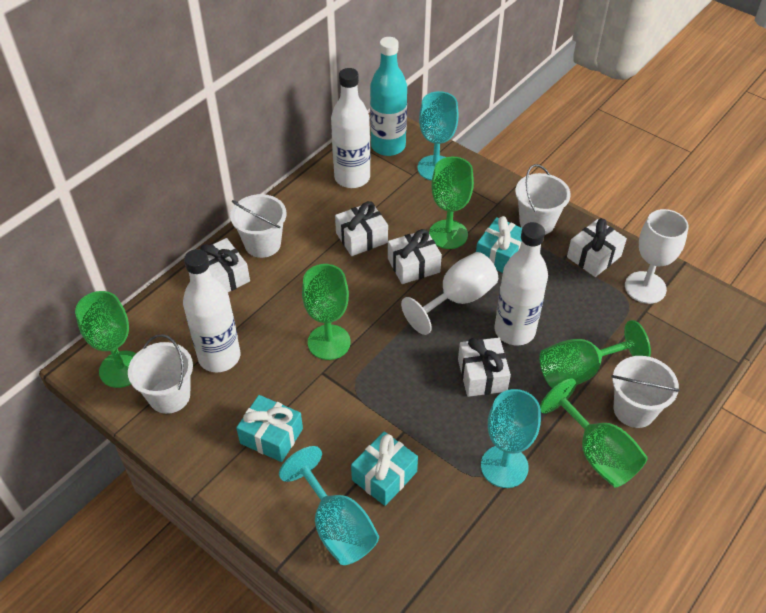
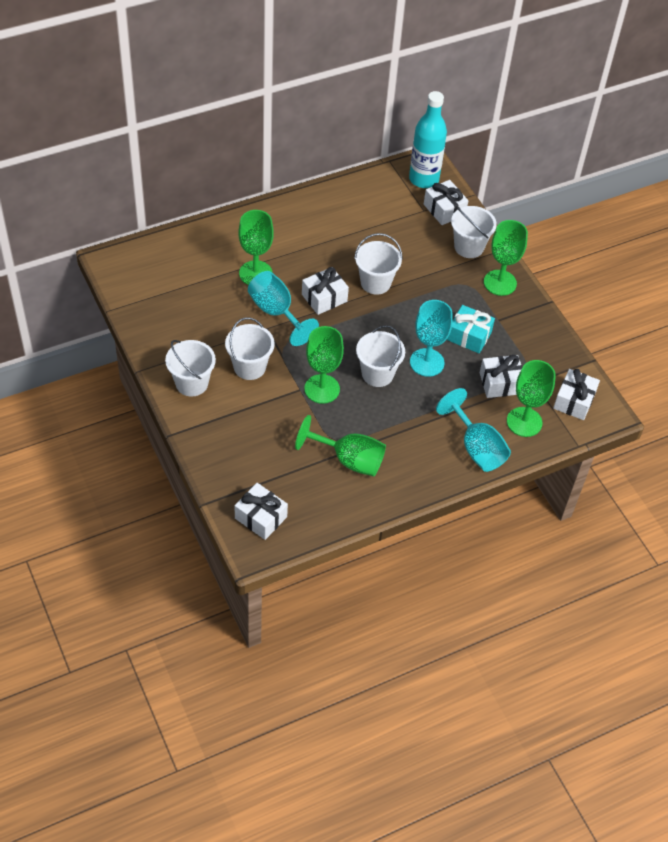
turquoise gift: [236,395,303,462] [351,431,418,506] [476,216,522,273] = 3 -> [447,305,495,353] = 1
white bottle: [183,249,240,372] [331,68,370,188] [494,222,548,345] = 3 -> none = 0
white bucket: [128,334,193,414] [230,194,286,258] [515,164,571,235] [611,356,680,428] = 4 -> [165,340,216,397] [225,317,275,380] [354,233,403,295] [356,325,405,387] [451,206,497,258] = 5
white goblet: [401,252,498,335] [625,209,689,304] = 2 -> none = 0

